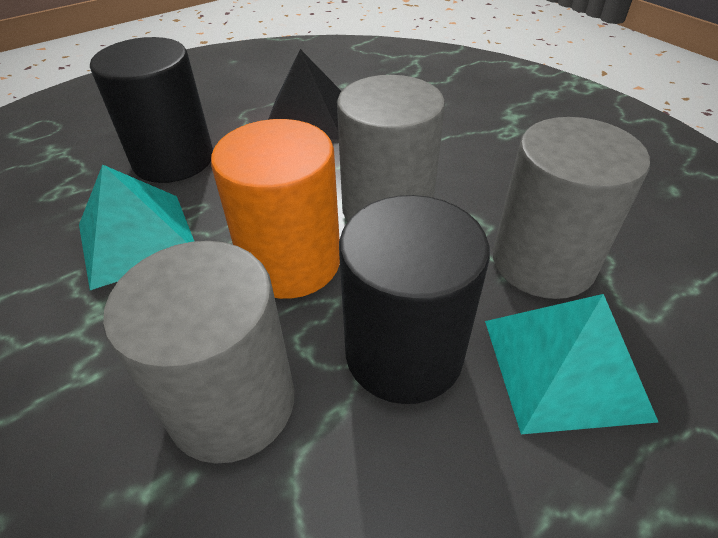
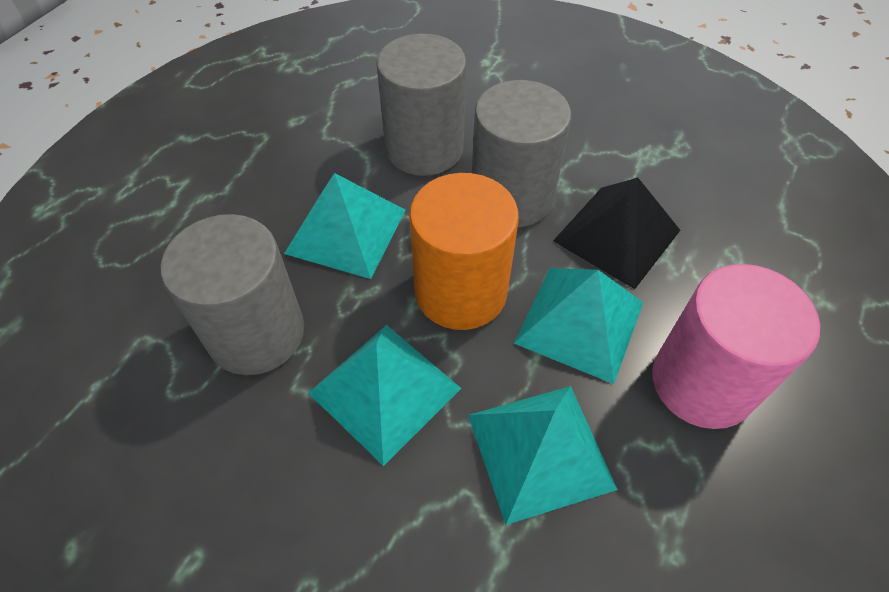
black cylinder: [90,37,213,183] [339,195,490,404] = 2 -> none = 0
pink cylinder: none = 0 -> [652,264,820,429] = 1
turquoise pyramid: [79,164,194,290] [485,294,658,434] = 2 -> [284,173,405,279] [308,325,462,466] [468,386,618,525] [514,268,643,384] = 4

